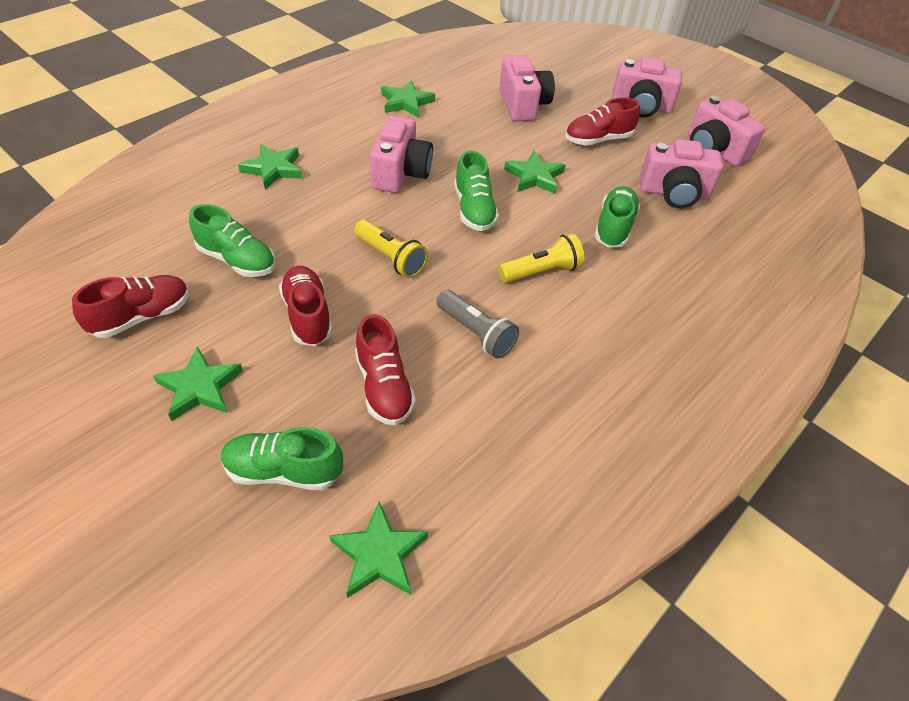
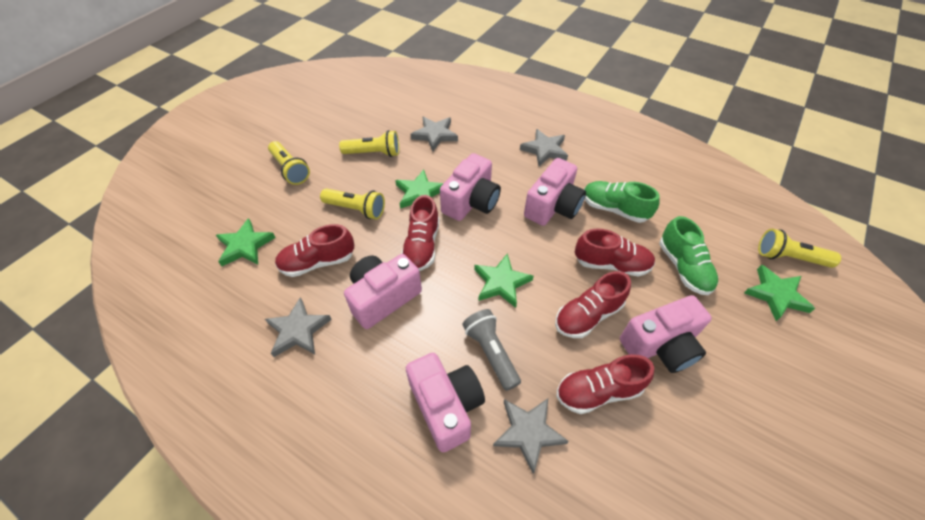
green shoe: [189,204,275,277] [221,427,343,490] [454,150,499,231] [594,186,640,248] = 4 -> [584,181,660,223] [659,216,718,295] = 2
green star: [153,347,243,421] [238,144,302,189] [329,501,428,598] [381,80,435,117] [504,151,566,194] = 5 -> [216,218,276,266] [395,169,444,209] [474,253,534,308] [744,265,815,321] = 4
grey star: none = 0 -> [265,297,332,357] [411,117,458,151] [493,398,569,474] [520,129,568,166] = 4
red shoe: [72,275,189,338] [279,266,332,346] [355,314,416,425] [565,97,640,146] = 4 -> [275,224,354,277] [401,195,439,271] [555,271,631,338] [556,354,654,414] [575,229,655,277] = 5
yellow flashlight: [354,220,428,278] [498,233,584,283] = 2 -> [268,141,310,185] [320,189,385,219] [339,130,399,157] [758,229,841,268] = 4

